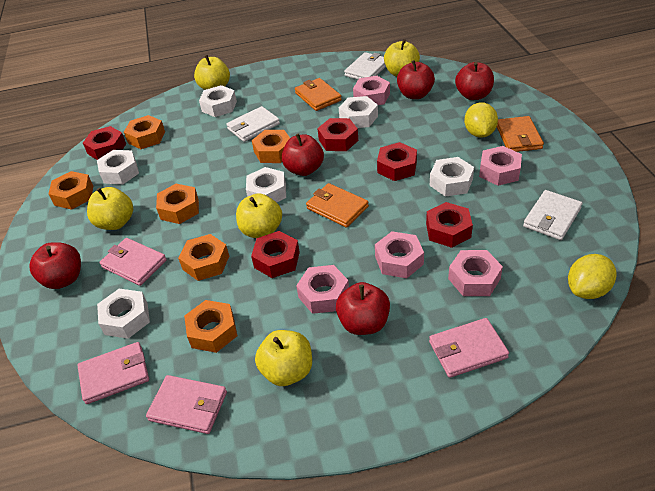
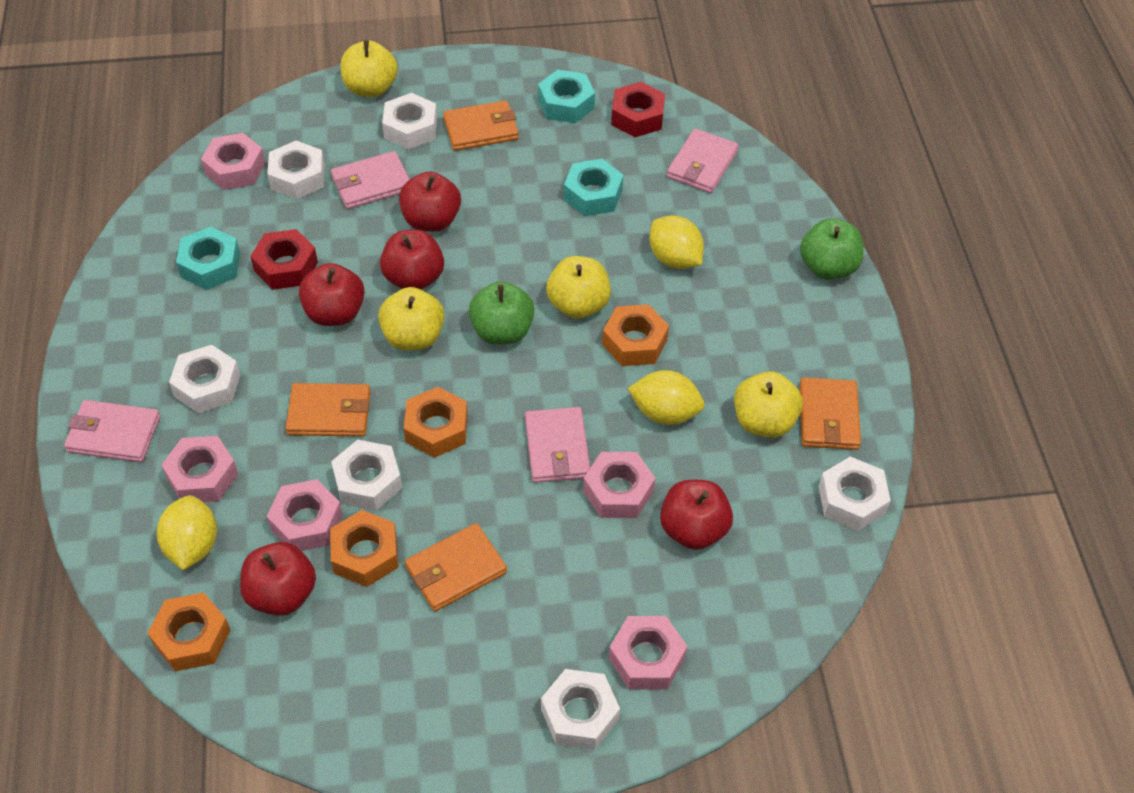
green apple: none = 0 -> [469,281,534,344] [800,218,864,280] = 2
orange nut: [49,171,93,210] [124,115,165,149] [156,184,199,224] [178,234,229,281] [184,300,237,353] [252,130,290,163] = 6 -> [147,592,231,671] [330,510,398,587] [403,387,468,458] [602,304,669,366] = 4
orange wallet: [295,78,342,111] [306,183,369,228] [497,116,544,152] = 3 -> [286,383,371,437] [405,523,507,611] [443,100,519,151] [799,377,861,450] = 4
red nut: [83,126,126,160] [251,231,300,278] [317,118,358,151] [377,142,417,181] [426,202,473,248] = 5 -> [250,229,318,290] [611,82,665,137] = 2
turquoise nut: none = 0 -> [176,227,240,290] [538,70,595,123] [564,159,623,216] = 3
white wallet: [226,106,280,142] [344,52,386,79] [523,190,582,240] = 3 -> none = 0
yellow apple: [87,187,133,230] [194,55,230,90] [236,193,282,238] [255,330,312,386] [384,39,420,77] = 5 -> [341,40,398,97] [378,287,445,350] [546,256,611,319] [734,371,803,438] = 4
yellow lemon: [464,102,498,138] [568,254,616,299] = 2 -> [157,495,217,570] [628,370,705,425] [649,216,704,269] = 3

